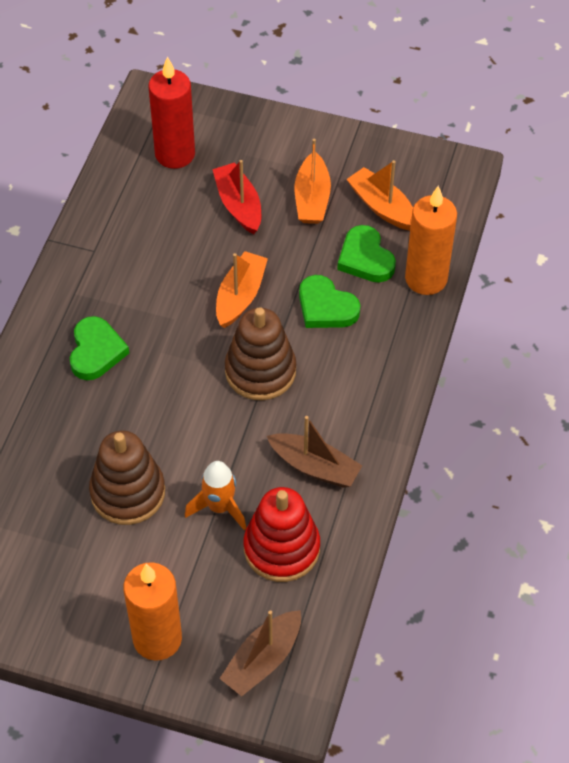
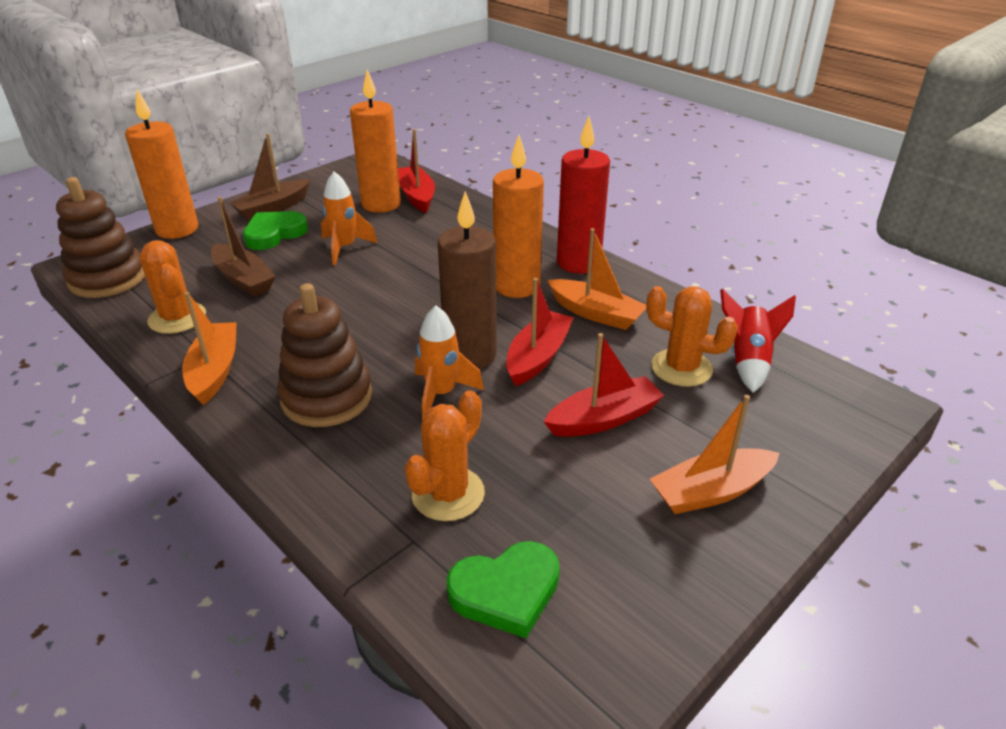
brown candle: none = 0 -> [438,191,497,369] = 1
green heart: [70,316,129,380] [299,275,360,328] [337,225,396,282] = 3 -> [243,211,308,250] [446,541,560,638] = 2
orange cactus: none = 0 -> [140,240,206,334] [405,390,485,521] [646,286,738,387] = 3
orange candle: [124,562,182,661] [405,185,457,295] = 2 -> [125,90,198,239] [350,70,401,213] [493,135,544,298] = 3
orange rocket: [185,461,246,530] = 1 -> [321,172,377,265] [415,306,484,421] = 2
red boat: [212,160,261,234] = 1 -> [398,129,435,213] [506,278,574,386] [543,333,665,437] = 3
red rocket: none = 0 -> [720,289,796,393] = 1
red stacking toy: [244,487,320,582] = 1 -> none = 0

